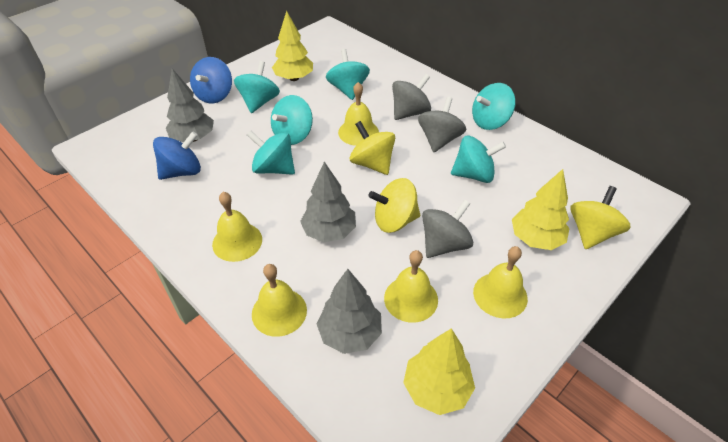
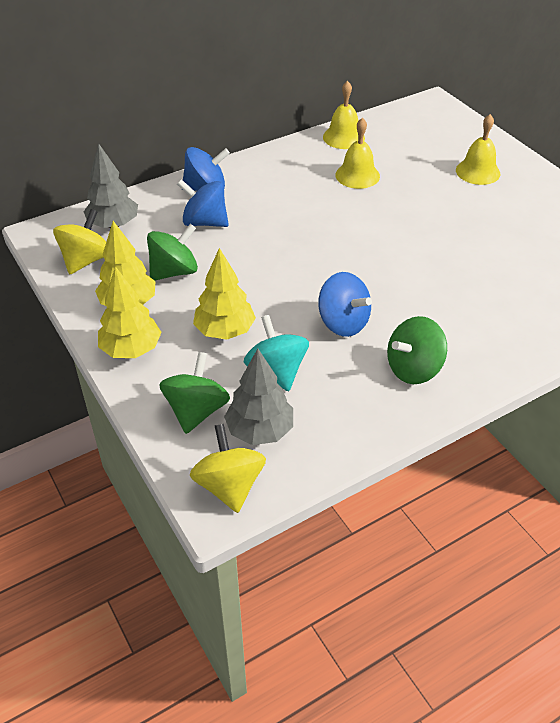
blue spinning top: [153,131,201,180] [190,57,232,104] = 2 -> [177,179,229,227] [183,147,230,191] [318,272,372,337] = 3
green spinning top: none = 0 -> [147,224,198,281] [159,352,230,434] [387,316,447,384] = 3
grey spinning top: [392,74,431,120] [418,97,466,152] [422,199,473,258] = 3 -> none = 0
grey tree: [166,69,214,142] [300,162,356,242] [317,269,382,354] = 3 -> [84,144,138,228] [224,349,293,445] = 2
turquoise spinning top: [234,61,280,113] [247,131,295,175] [271,95,313,145] [326,49,370,100] [451,135,506,183] [472,83,516,130] = 6 -> [244,315,309,391] = 1
yellow bell: [212,192,262,262] [252,264,307,337] [338,82,379,146] [384,250,438,323] [473,246,528,318] = 5 -> [323,81,365,149] [335,118,380,189] [456,114,500,185] = 3
yellow spinning top: [350,121,395,175] [368,178,420,233] [570,186,631,249] = 3 -> [53,209,106,274] [190,424,266,513] = 2

